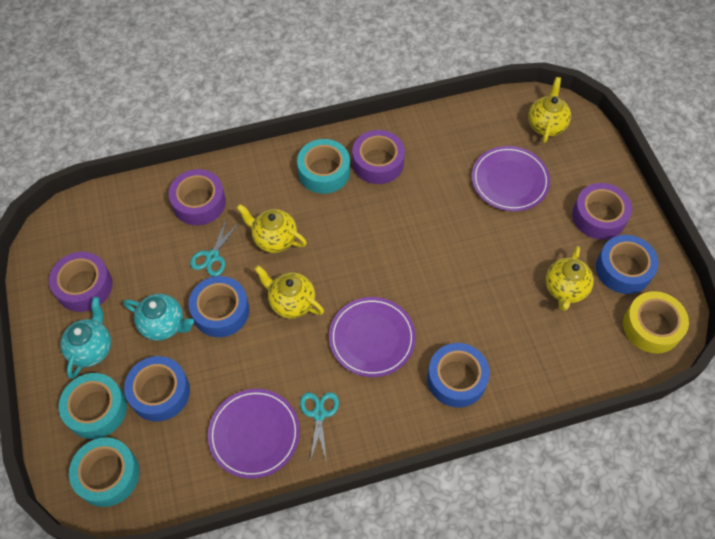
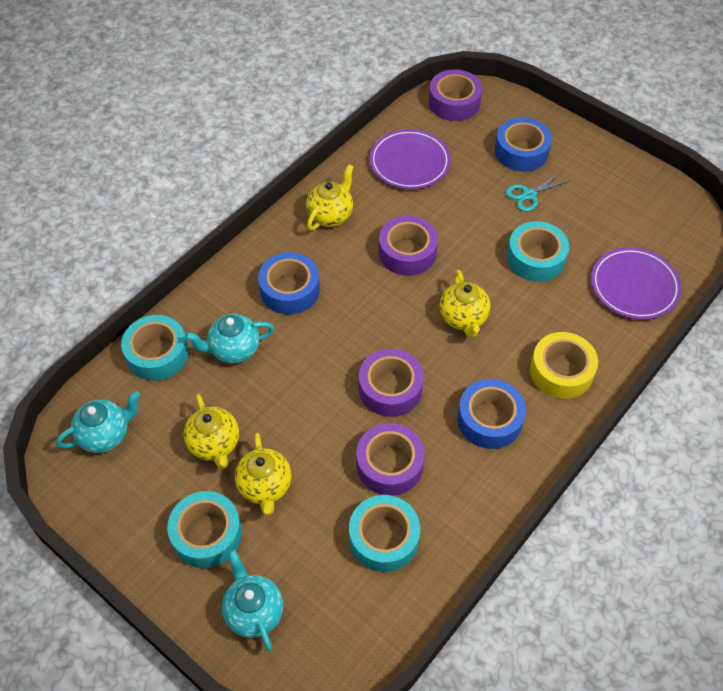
blue tape: [124,356,190,421] [189,276,249,337] [427,343,490,408] [596,235,659,294] = 4 -> [258,252,320,314] [457,379,526,449] [495,117,552,172] = 3
purple plate: [208,389,300,479] [329,297,416,377] [472,146,550,211] = 3 -> [370,129,451,189] [591,247,681,320] = 2
turquoise scissors: [190,218,239,277] [300,392,339,463] = 2 -> [506,172,571,212] = 1
turquoise tape: [59,373,127,439] [69,437,140,507] [297,139,350,194] = 3 -> [121,315,189,381] [167,491,242,568] [349,495,420,572] [507,221,569,282] = 4
turquoise teapot: [60,297,111,379] [123,294,194,341] = 2 -> [56,391,140,453] [185,314,274,364] [222,549,283,651] = 3

